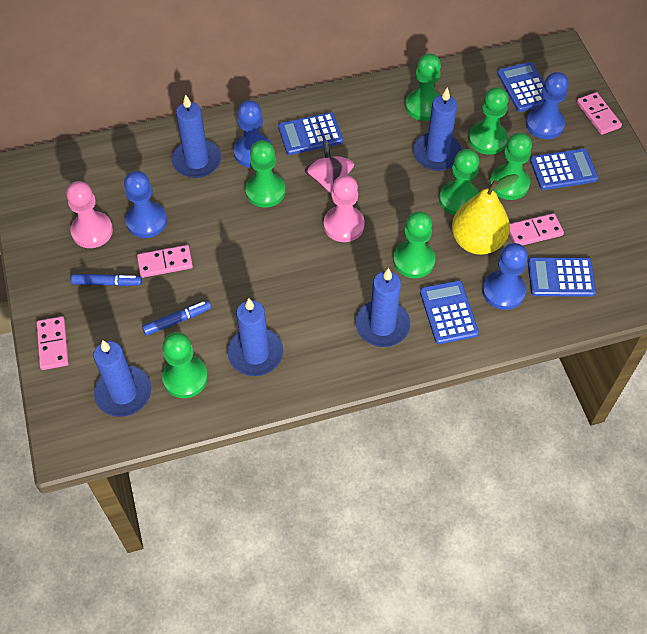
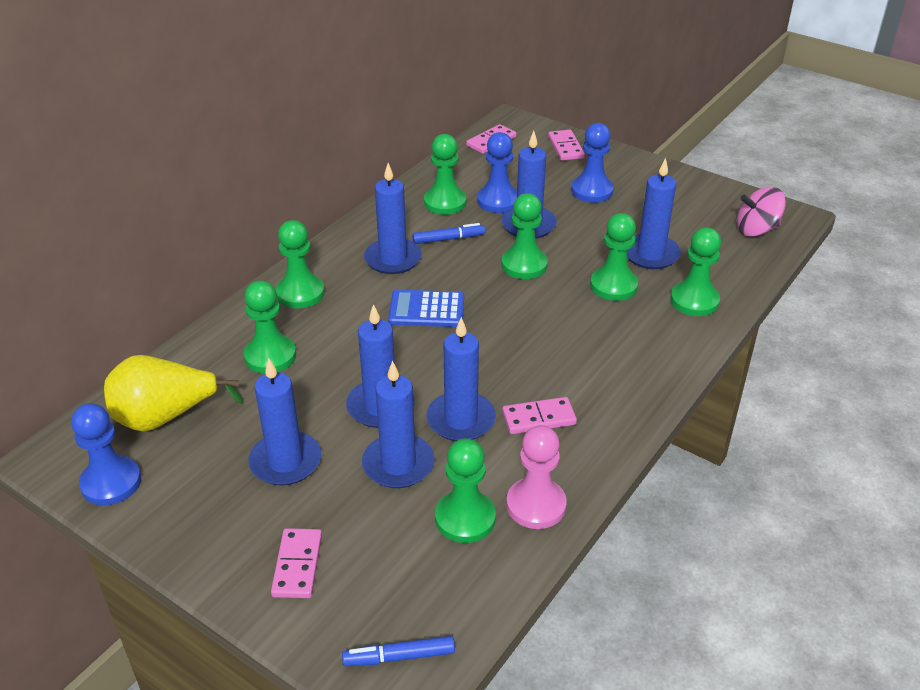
blue calculator: [278,112,343,155] [420,280,479,344] [497,62,545,112] [528,257,596,297] [530,148,598,190] = 5 -> [388,290,464,327] = 1
blue candle: [93,340,151,417] [172,94,221,178] [227,298,283,376] [355,268,410,347] [413,87,462,171] = 5 -> [248,358,321,486] [346,304,415,428] [362,361,435,488] [364,163,422,274] [426,317,496,441] [501,131,557,239] [627,158,681,269] = 7
blue pawn: [124,171,167,238] [233,100,272,168] [482,243,528,310] [526,72,569,139] = 4 -> [71,403,141,506] [477,132,517,213] [571,123,614,203] = 3
pink pawn: [66,181,113,248] [324,175,365,242] = 2 -> [506,425,567,529] = 1

